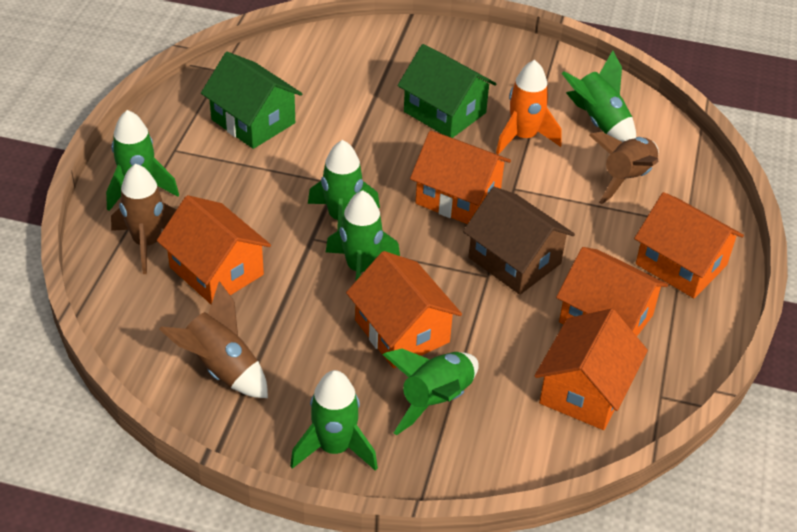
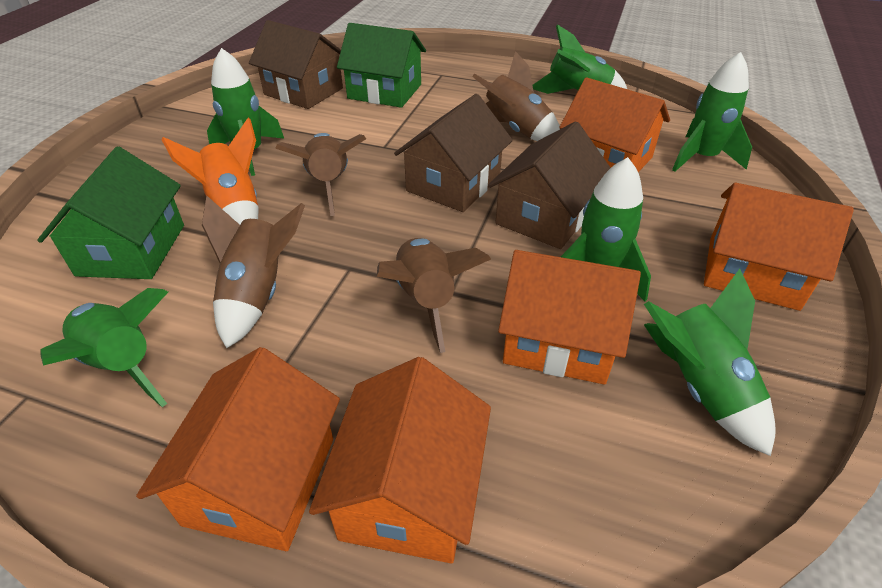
brown house: [463,187,575,295] = 1 -> [249,20,343,109] [394,94,513,212] [488,121,610,249] = 3
brown rocket: [111,164,176,274] [159,281,268,398] [589,132,659,204] = 3 -> [202,196,305,348] [275,133,366,216] [377,238,491,353] [472,51,560,141] = 4
orange house: [157,195,271,304] [346,251,462,368] [410,131,511,224] [534,309,648,430] [556,247,668,336] [634,192,744,298] = 6 -> [136,347,340,551] [309,357,491,563] [498,250,641,385] [559,77,670,172] [704,183,854,311] = 5

